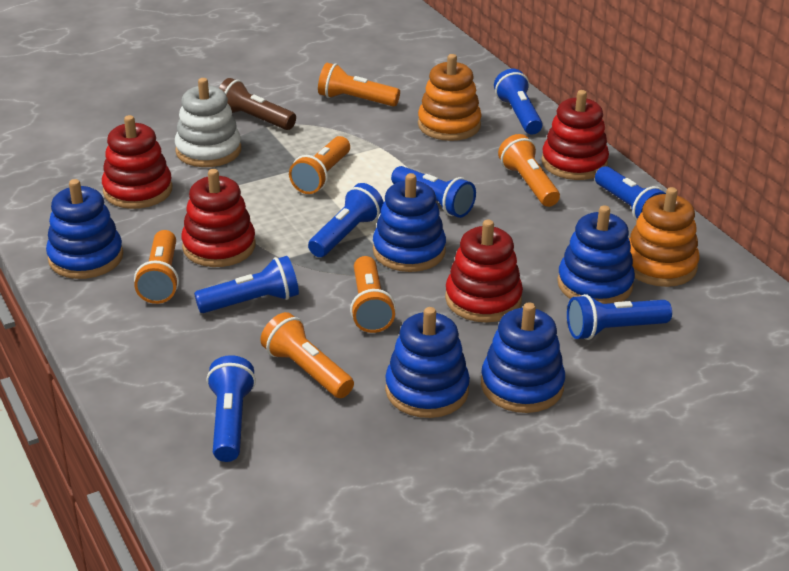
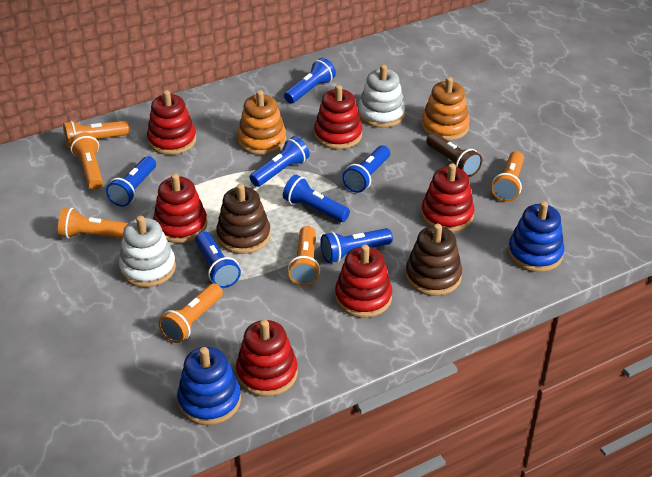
blue stacking toy: [46,179,123,279] [373,173,446,272] [385,307,470,418] [481,302,565,413] [557,205,635,304] = 5 -> [177,347,241,425] [508,201,564,272] = 2
brown stacking toy: none = 0 -> [216,184,271,254] [406,224,462,296] = 2
red stacking toy: [102,115,172,209] [181,169,256,267] [445,220,523,323] [541,90,609,180] = 4 -> [147,90,196,155] [153,173,207,243] [236,320,298,397] [314,85,362,149] [335,244,392,318] [421,163,474,232] = 6
white stacking toy: [175,78,241,167] = 1 -> [119,216,176,287] [358,64,405,128] = 2

